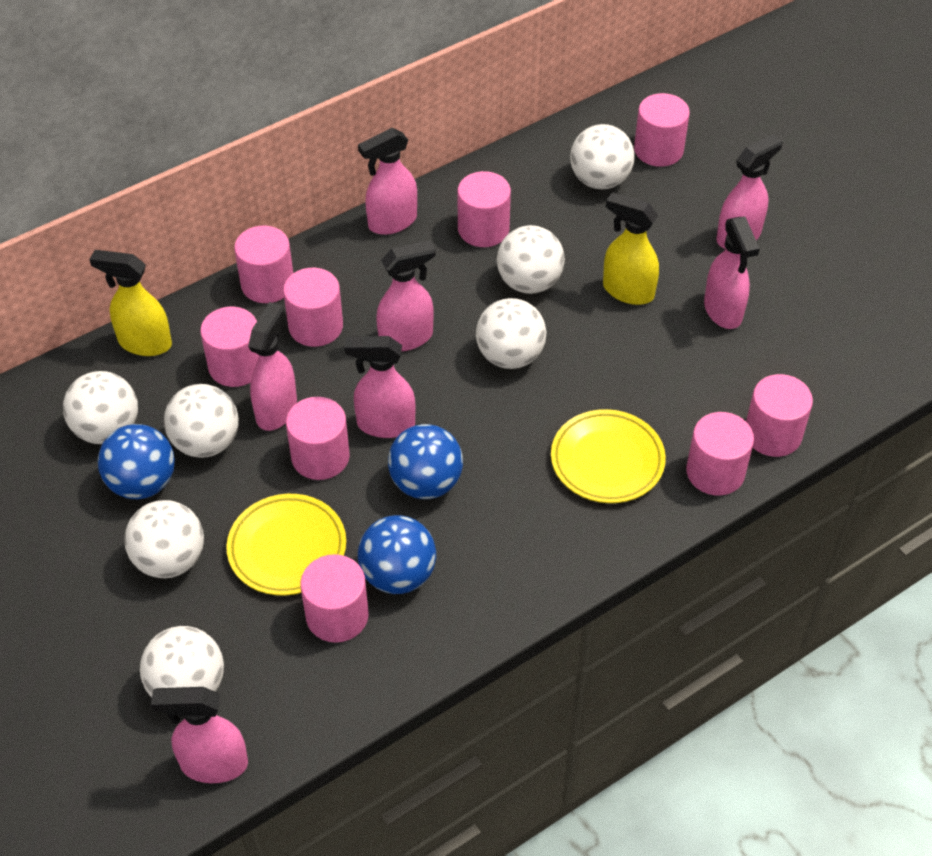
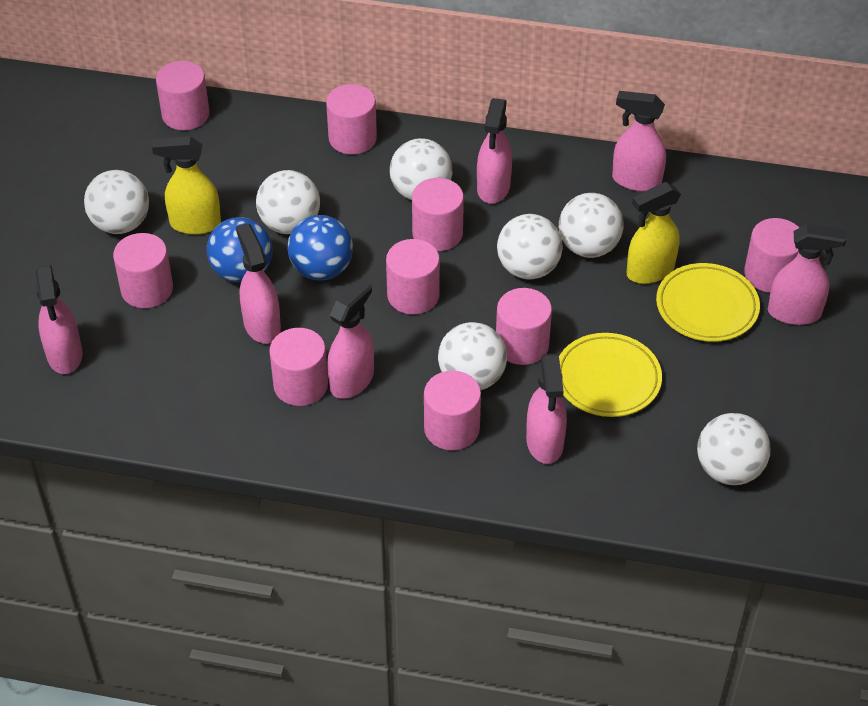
blue ball: [98,424,175,499] [358,515,436,594] [388,424,463,499] = 3 -> [207,217,272,283] [287,215,353,281] = 2

